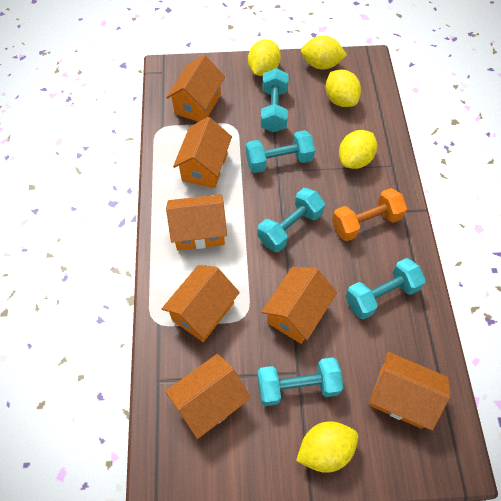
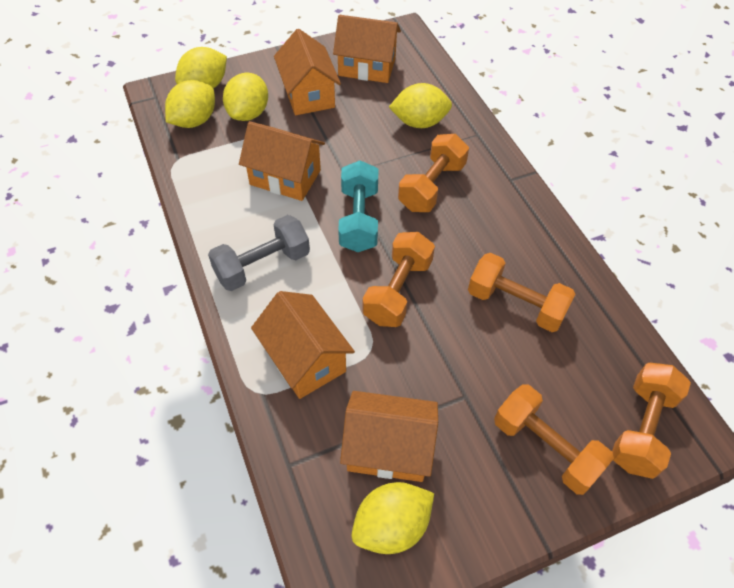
grey dumbbell: none = 0 -> [208,215,310,291] = 1
orange dumbbell: [332,188,407,241] = 1 -> [363,232,435,327] [398,134,469,212] [468,253,575,332] [494,384,614,495] [612,362,691,479] = 5
orange house: [162,265,240,342] [165,354,251,439] [166,55,225,122] [166,194,227,250] [173,117,232,188] [261,267,337,344] [369,352,450,431] = 7 -> [239,121,325,201] [251,291,355,399] [274,29,341,115] [333,15,401,83] [340,391,438,482] = 5
turquoise dumbbell: [246,130,315,173] [257,188,325,252] [257,357,343,406] [261,68,289,133] [345,258,426,320] = 5 -> [338,160,378,252] = 1

